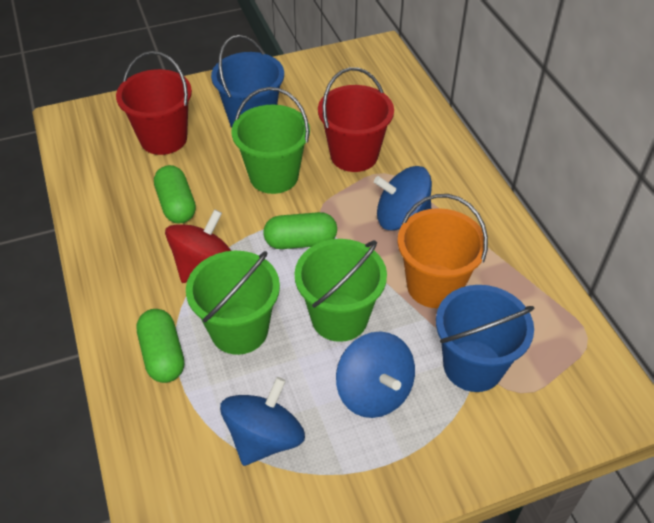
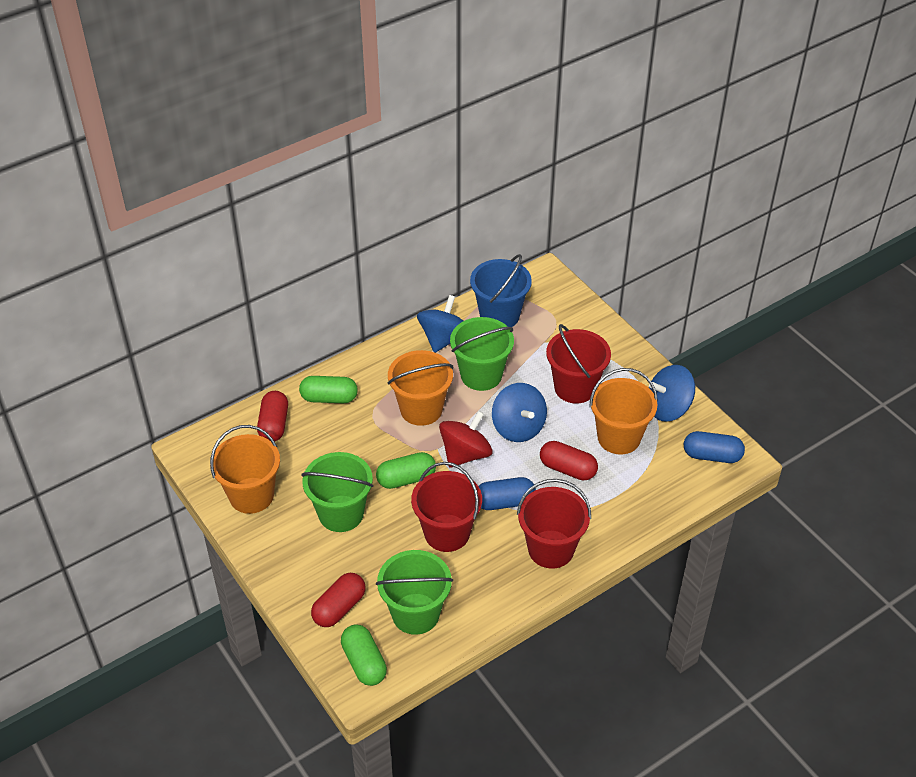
blue bucket: [211,35,284,128] [436,285,534,392] = 2 -> [470,254,532,327] = 1
blue capsule: none = 0 -> [479,477,536,510] [684,431,745,463] = 2
orange bucket: [398,194,488,308] = 1 -> [210,425,280,514] [388,350,453,426] [589,368,658,455] = 3
red bucket: [116,51,192,155] [318,67,394,172] = 2 -> [411,462,482,552] [517,479,591,569] [546,324,611,404] = 3
red capsule: none = 0 -> [257,391,288,442] [311,573,366,627] [540,441,598,480] = 3

